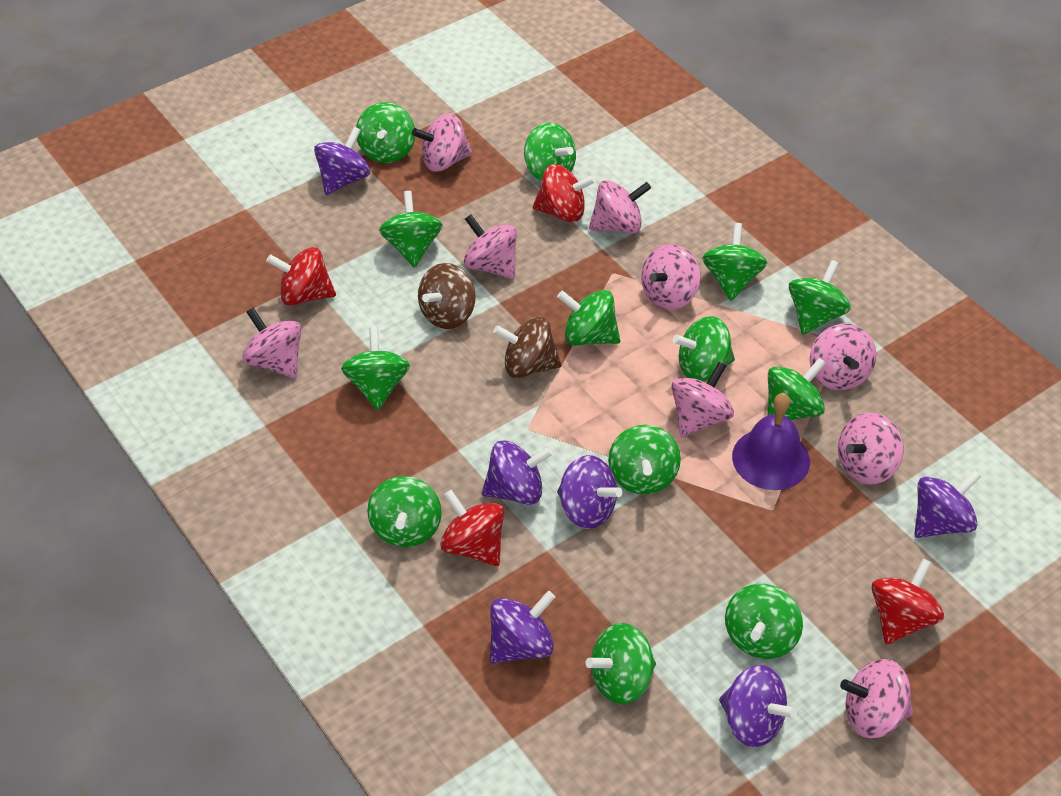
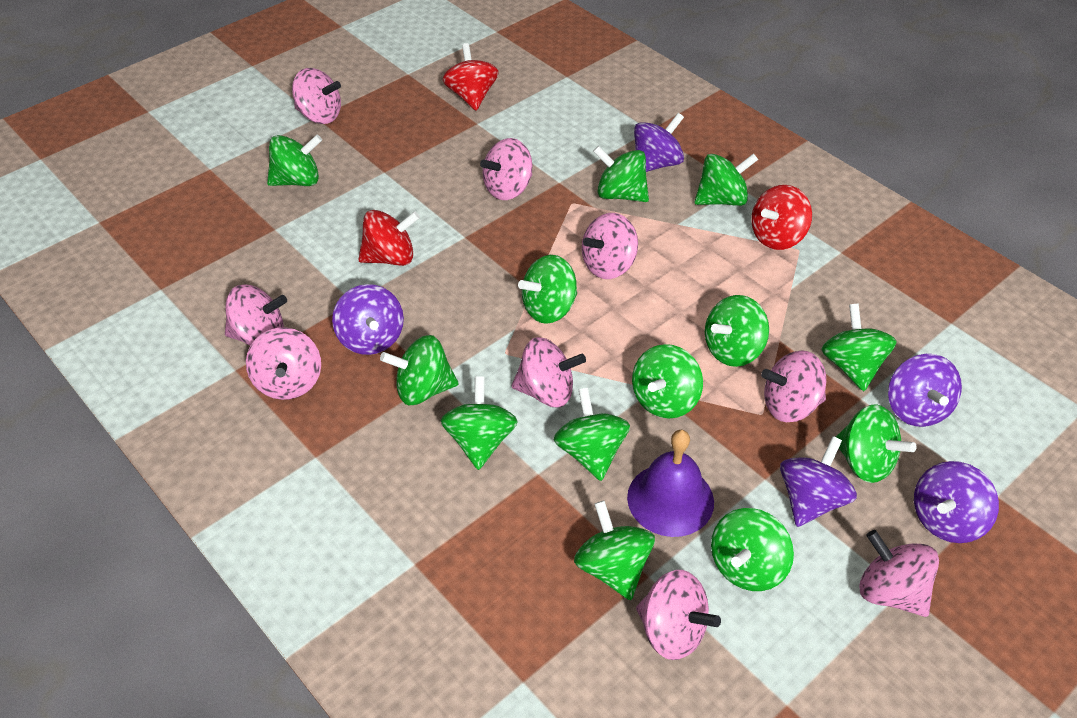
brown spinning top: [418,263,476,329] [493,317,562,378] = 2 -> none = 0
purple spinning top: [314,127,370,195] [482,440,553,505] [490,591,555,664] [557,455,622,529] [719,665,797,747] [914,470,981,538] = 6 -> [332,284,404,355] [634,113,684,172] [780,436,857,527] [888,354,962,427] [914,461,999,543] = 5
red spinning top: [266,247,336,306] [440,490,504,566] [533,164,596,222] [871,558,944,644] = 4 -> [358,210,420,266] [443,43,498,110] [751,185,812,250] = 3

